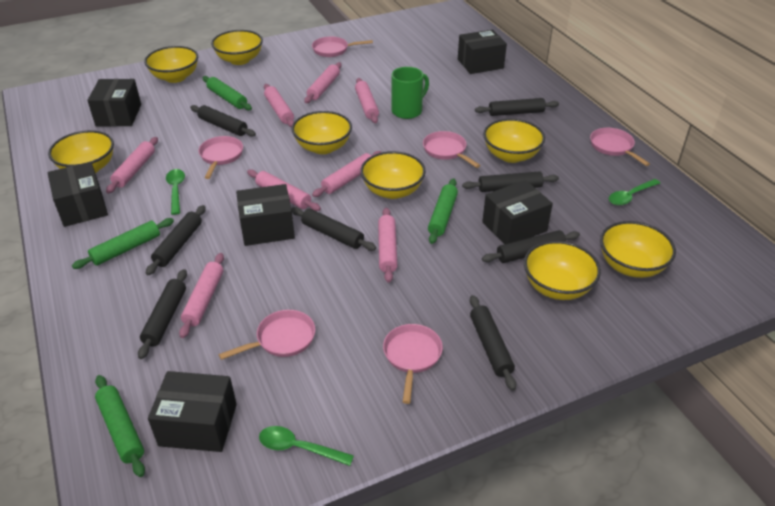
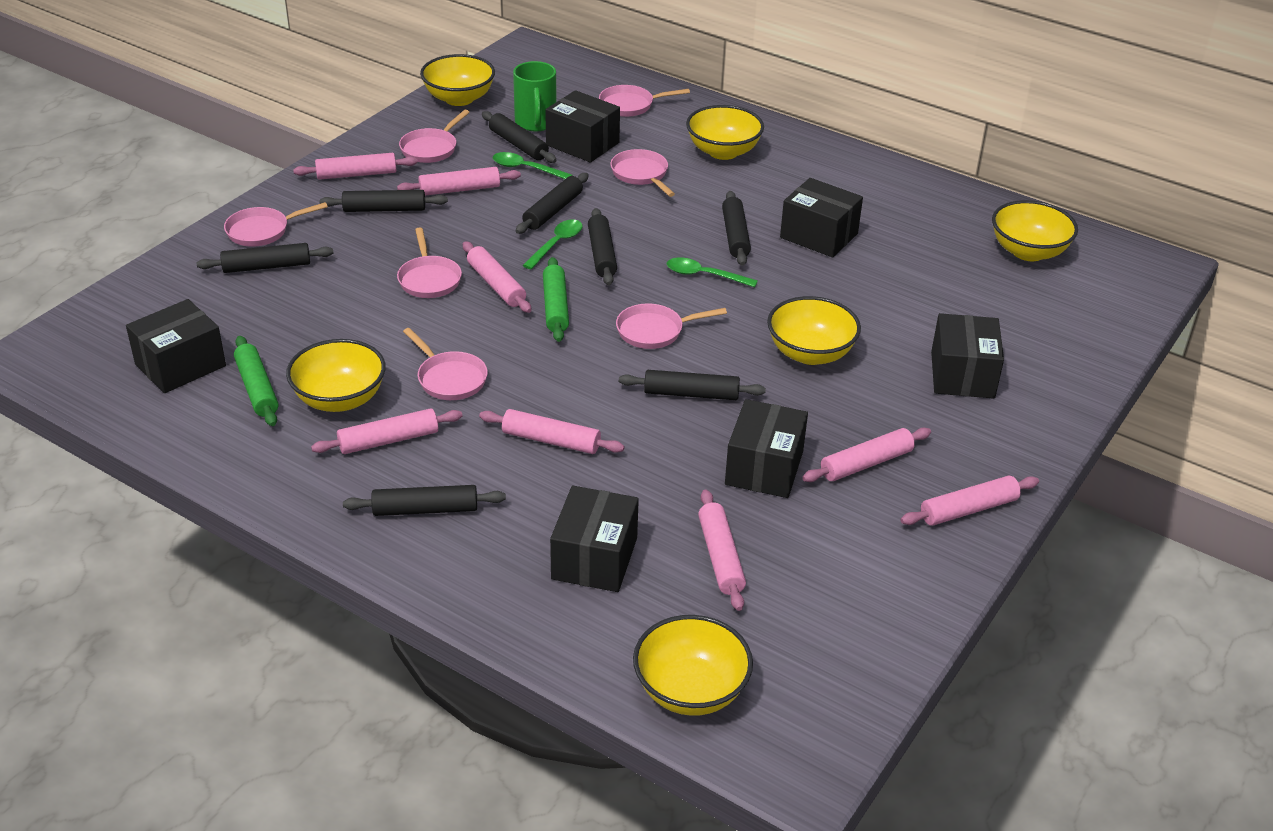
green rolling pin: [72,218,174,269] [95,375,145,477] [202,76,252,111] [428,179,458,244] = 4 -> [234,336,278,426] [543,257,569,342] = 2
pink pan: [199,136,243,179] [219,310,315,360] [312,37,373,57] [383,324,443,404] [423,131,481,168] [590,128,650,166] = 6 -> [224,202,328,247] [397,228,462,298] [399,110,470,163] [403,328,488,400] [599,85,690,117] [610,149,675,197] [616,303,727,349] = 7
yellow bowl: [48,130,114,173] [144,46,198,83] [211,30,263,65] [292,111,352,154] [360,151,426,199] [483,119,545,163] [524,241,601,300] [600,221,676,278] = 8 -> [286,339,386,412] [420,54,495,106] [633,615,753,716] [686,105,764,160] [767,296,861,365] [992,200,1078,261] = 6

